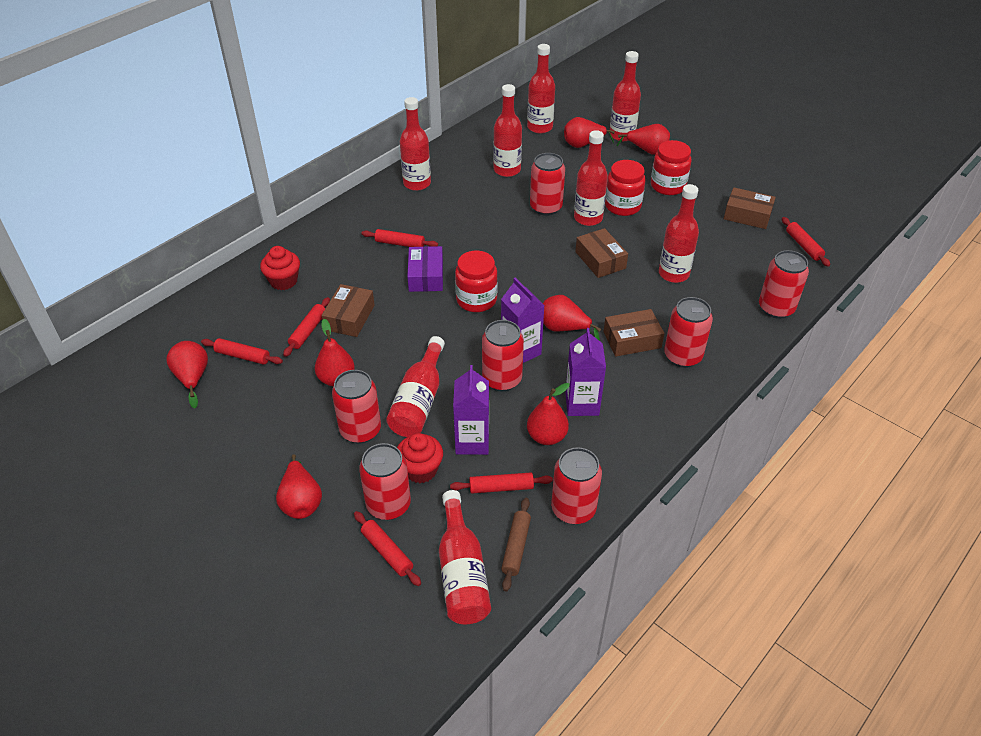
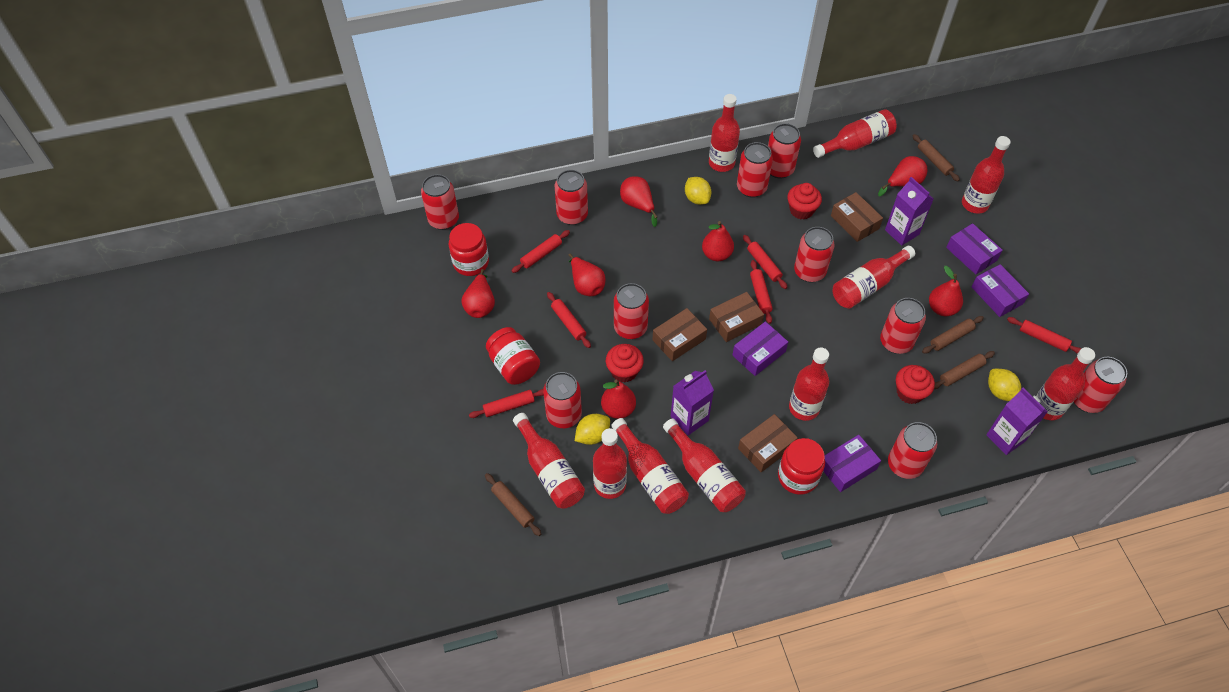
brown rolling pin: [501,498,531,592] = 1 -> [485,473,541,536] [913,134,960,182] [922,316,984,354] [934,351,995,389] = 4
purple box: [407,246,443,292] = 1 -> [732,321,788,376] [823,435,881,492] [946,223,1003,274] [972,264,1029,317] = 4
red bottle: [386,336,445,437] [400,97,431,191] [439,490,491,624] [493,84,522,177] [527,44,555,134] [574,130,608,226] [610,51,641,141] [659,184,699,283] = 8 -> [513,413,585,508] [593,428,627,499] [611,418,689,514] [663,418,746,512] [709,94,740,172] [789,347,829,421] [813,109,897,158] [833,246,915,309] [962,136,1011,214] [1036,347,1095,420] = 10
red can: [332,370,381,444] [359,443,411,520] [482,320,524,391] [530,153,565,216] [551,447,602,524] [664,297,713,368] [759,250,809,319] = 7 -> [421,174,459,230] [543,372,582,428] [555,170,588,225] [614,283,649,339] [737,142,773,198] [768,123,801,179] [794,227,835,282] [880,298,926,354] [888,422,937,479] [1074,357,1127,413] = 10
red cupcake: [260,246,300,290] [397,433,443,483] = 2 -> [606,344,644,383] [787,183,822,220] [896,365,935,404] = 3
yellow lemon: none = 0 -> [575,414,610,445] [685,177,711,205] [988,369,1021,401] = 3

